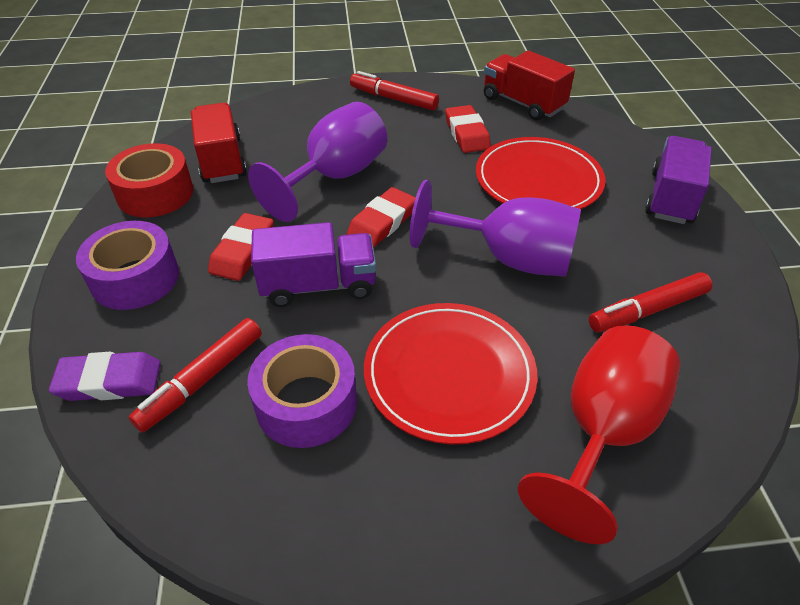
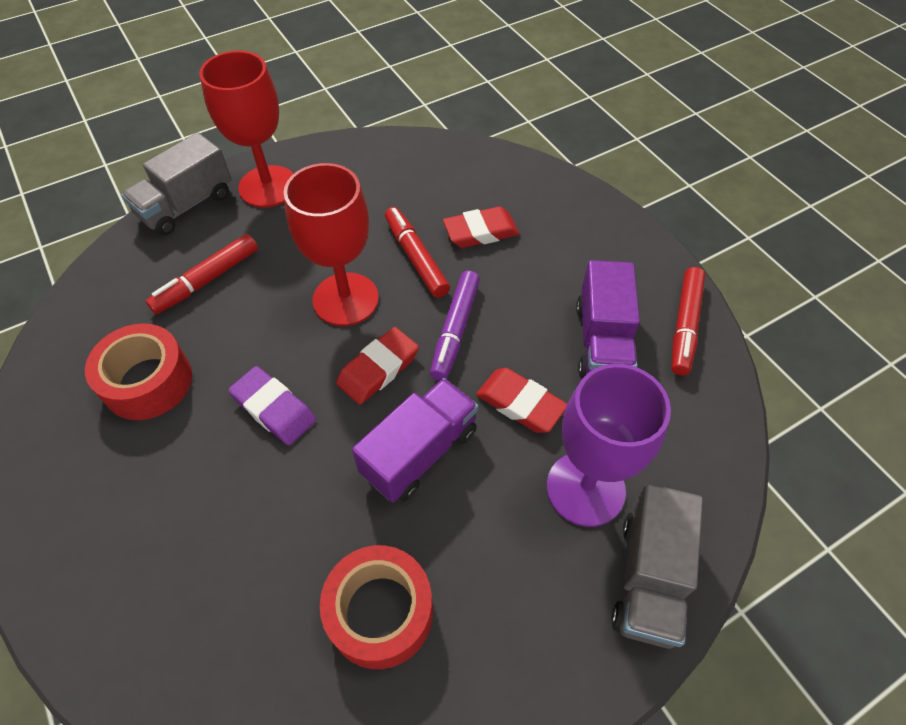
grey truck: none = 0 -> [121,132,232,235] [611,484,703,649] = 2
purple goblet: [248,102,387,222] [410,180,581,277] = 2 -> [547,364,671,527] = 1
purple marker: none = 0 -> [430,270,480,381] = 1
purple tape: [76,221,179,310] [247,334,357,448] = 2 -> none = 0
red goblet: [518,325,680,544] = 1 -> [199,51,294,208] [284,163,379,326] = 2
red plate: [364,303,537,445] [476,137,606,209] = 2 -> none = 0
red tape: [105,143,193,218] = 1 -> [85,323,192,420] [320,545,433,669] = 2
red truck: [191,103,247,183] [484,51,575,121] = 2 -> none = 0

